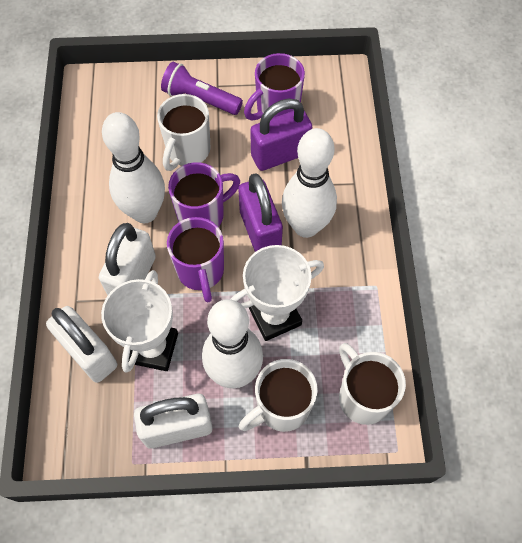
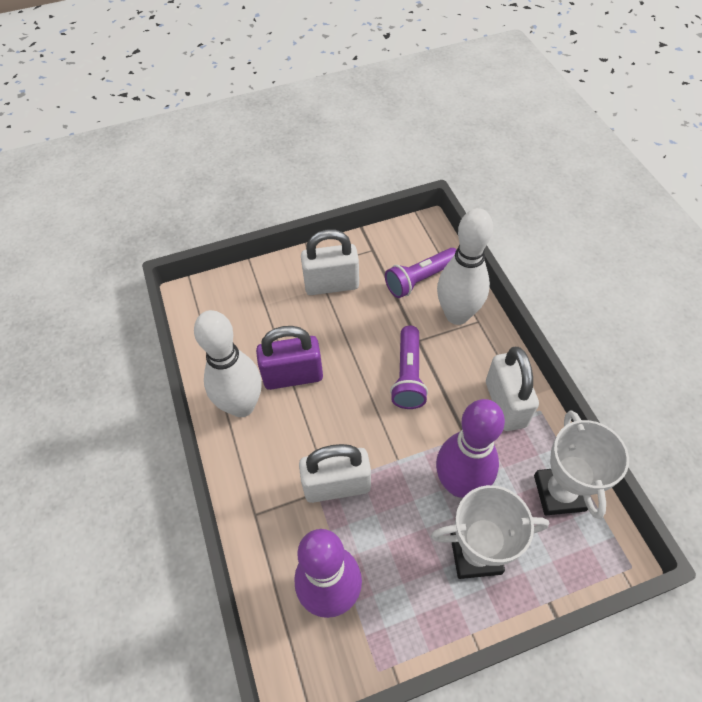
purple bowling pin: none = 0 -> [294,529,362,618] [436,399,505,498] = 2
purple flashlight: [161,62,243,115] = 1 -> [385,248,457,298] [390,326,428,409] = 2
purple mug: [167,217,224,302] [168,162,240,227] [244,53,305,120] = 3 -> none = 0
purple padlock: [238,174,283,252] [250,98,312,171] = 2 -> [256,326,323,390] = 1
white bowling pin: [102,112,165,223] [202,299,263,388] [282,128,337,238] = 3 -> [194,310,262,417] [437,208,493,325] = 2
white mug: [157,94,211,171] [239,359,318,432] [339,343,406,425] = 3 -> none = 0

